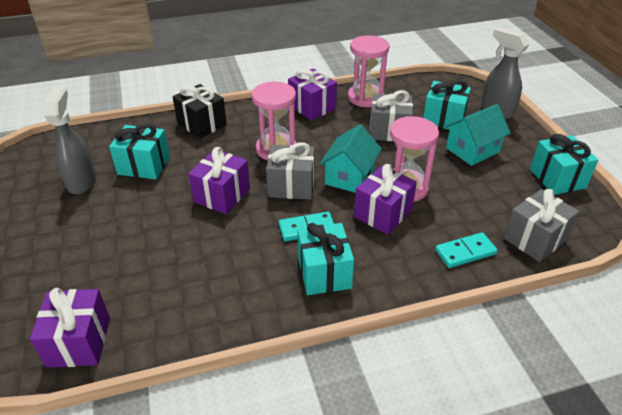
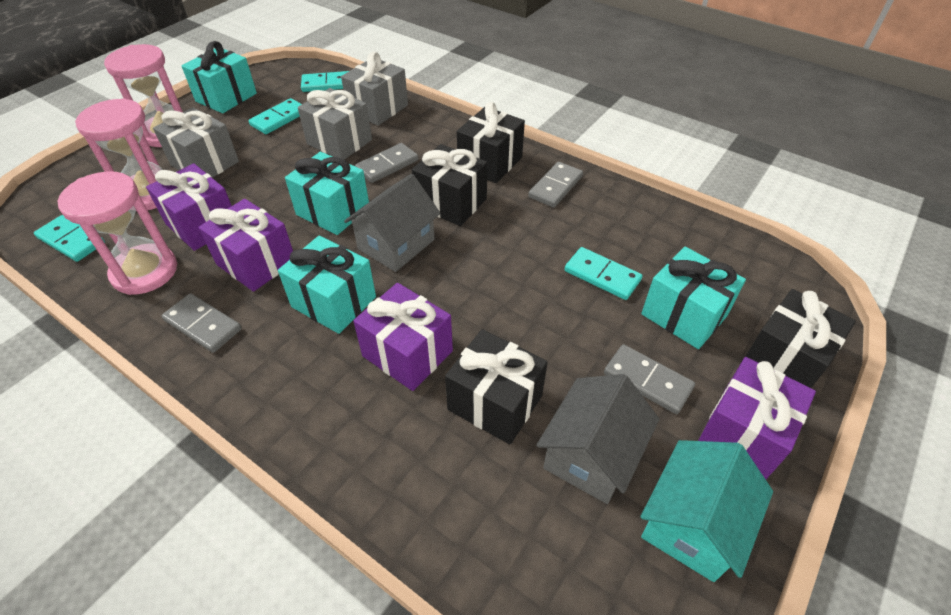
black gift: [173,84,227,139] = 1 -> [412,144,487,226] [445,329,548,444] [457,102,525,183] [745,289,856,388] = 4
grey domino: none = 0 -> [162,293,242,353] [355,143,418,183] [528,162,583,207] [604,344,695,414] = 4
grey house: none = 0 -> [344,174,441,272] [536,374,659,504] = 2
grey spray bottle: [44,87,96,194] [481,27,530,119] = 2 -> none = 0
turquoise domino: [279,212,334,241] [435,232,498,268] = 2 -> [34,215,105,262] [249,98,302,134] [301,71,349,92] [565,247,642,300] = 4
turquoise house: [320,124,382,193] [445,104,511,166] = 2 -> [640,440,773,582] = 1

